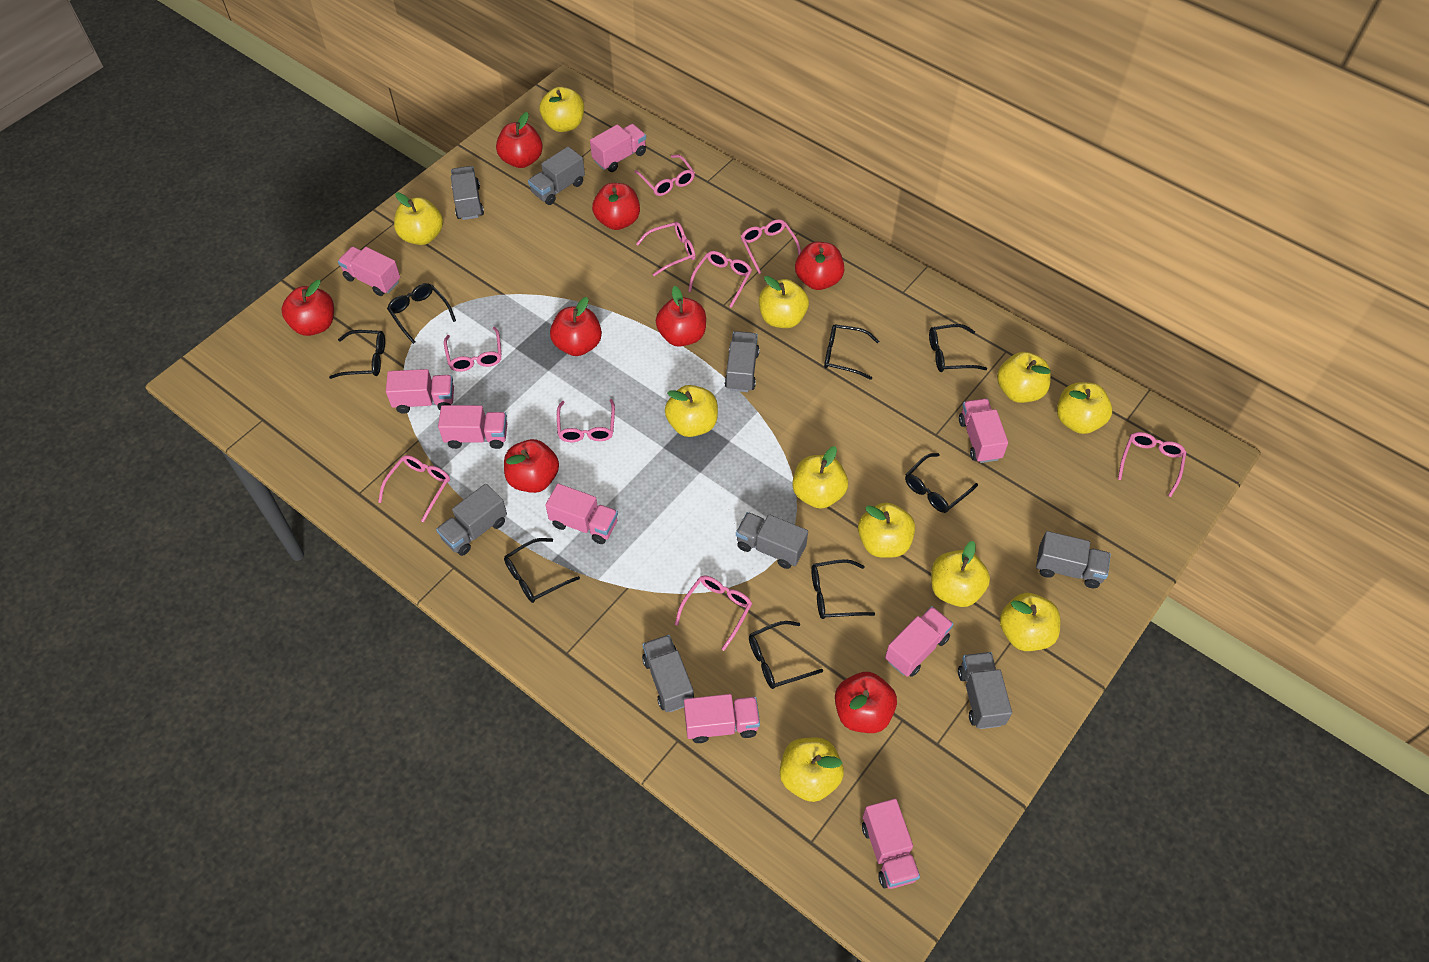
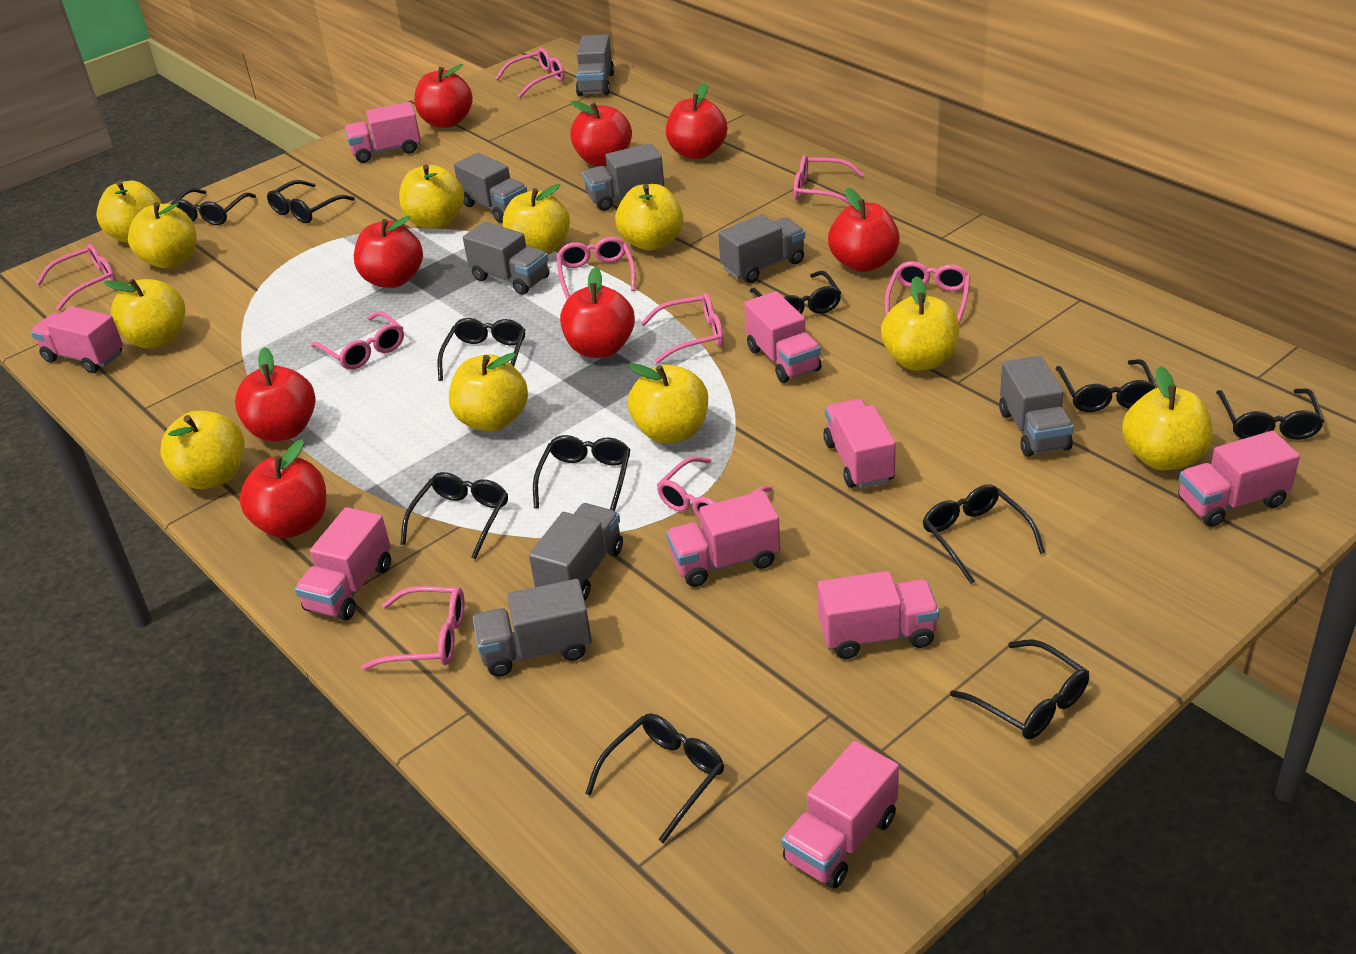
black glasses: [329,330,385,379] [387,283,456,344] [504,538,580,603] [749,621,823,689] [811,559,875,619] [824,324,879,380] [905,453,978,513] [929,324,987,372] = 8 -> [171,188,256,225] [267,180,355,223] [400,472,508,559] [438,318,525,381] [533,435,631,511] [585,713,724,843] [749,271,841,314] [923,485,1045,584] [950,639,1089,739] [1055,359,1157,412] [1216,389,1324,440] = 11

